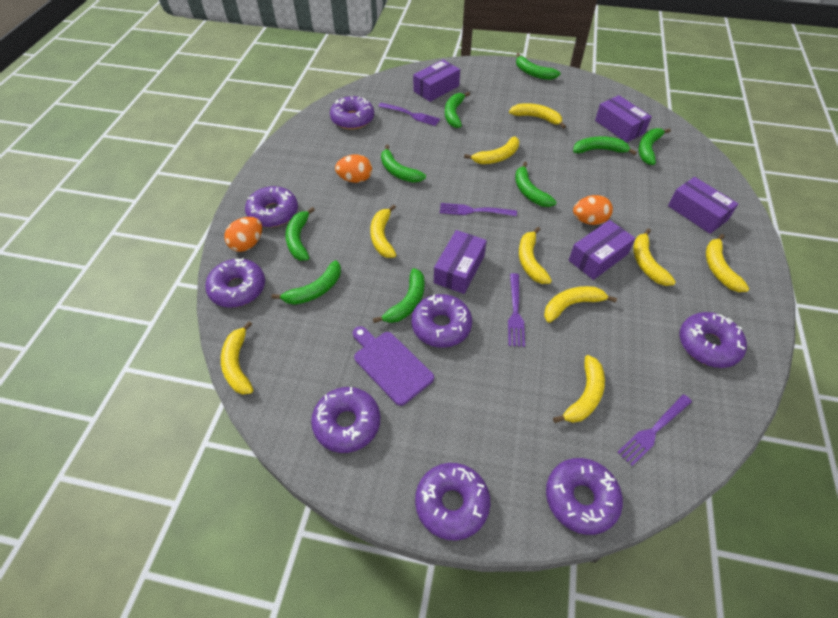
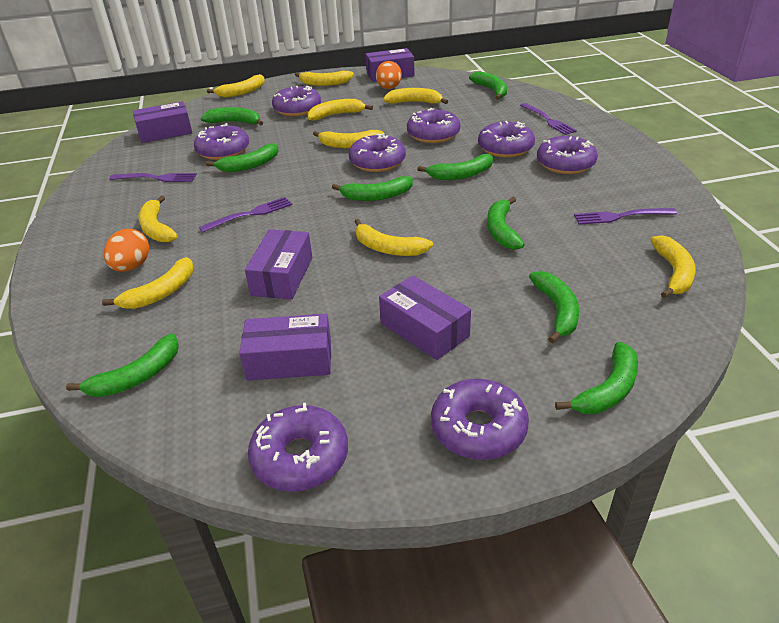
orange egg: [224,217,262,252] [335,154,372,183] [573,195,613,225] = 3 -> [104,229,149,272] [376,61,402,89] = 2
purple cutting board: [353,326,434,406] = 1 -> none = 0

